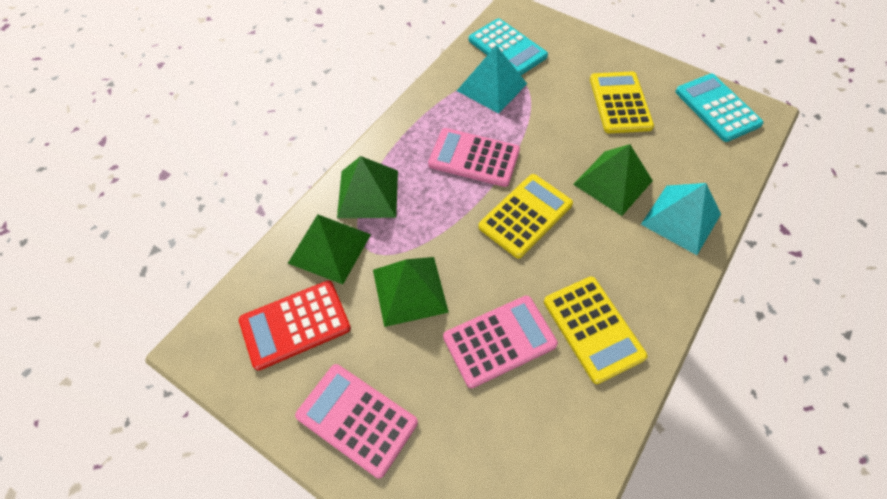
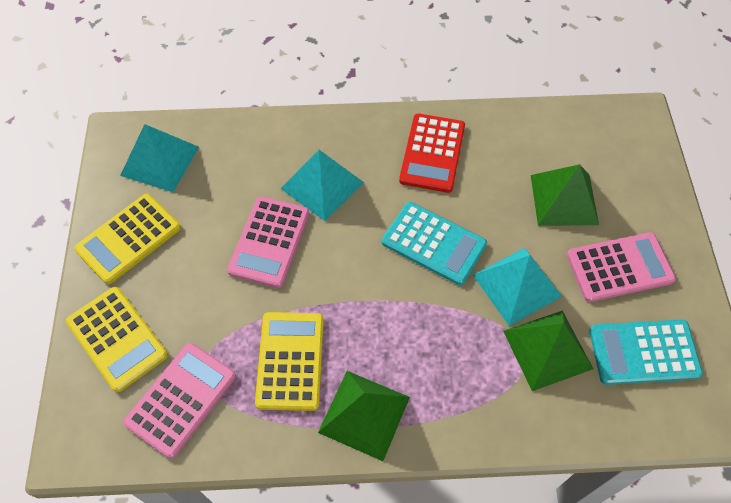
green pyramid: [288,214,371,284] [337,156,398,218] [373,257,449,327] [573,144,653,216] = 4 -> [318,371,410,461] [503,311,593,391] [531,164,599,226] = 3
turquoise pyramid: [457,45,527,114] [641,183,721,255] = 2 -> [120,124,199,192] [280,150,364,221] [473,248,562,326] = 3

